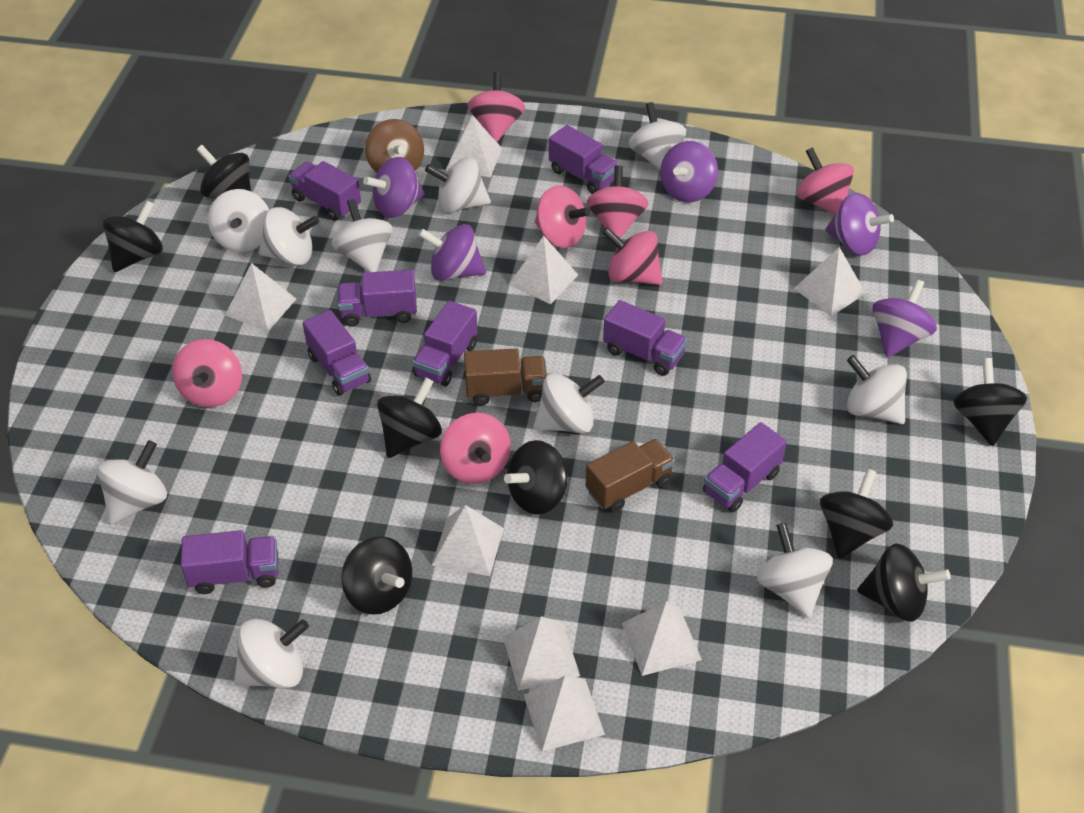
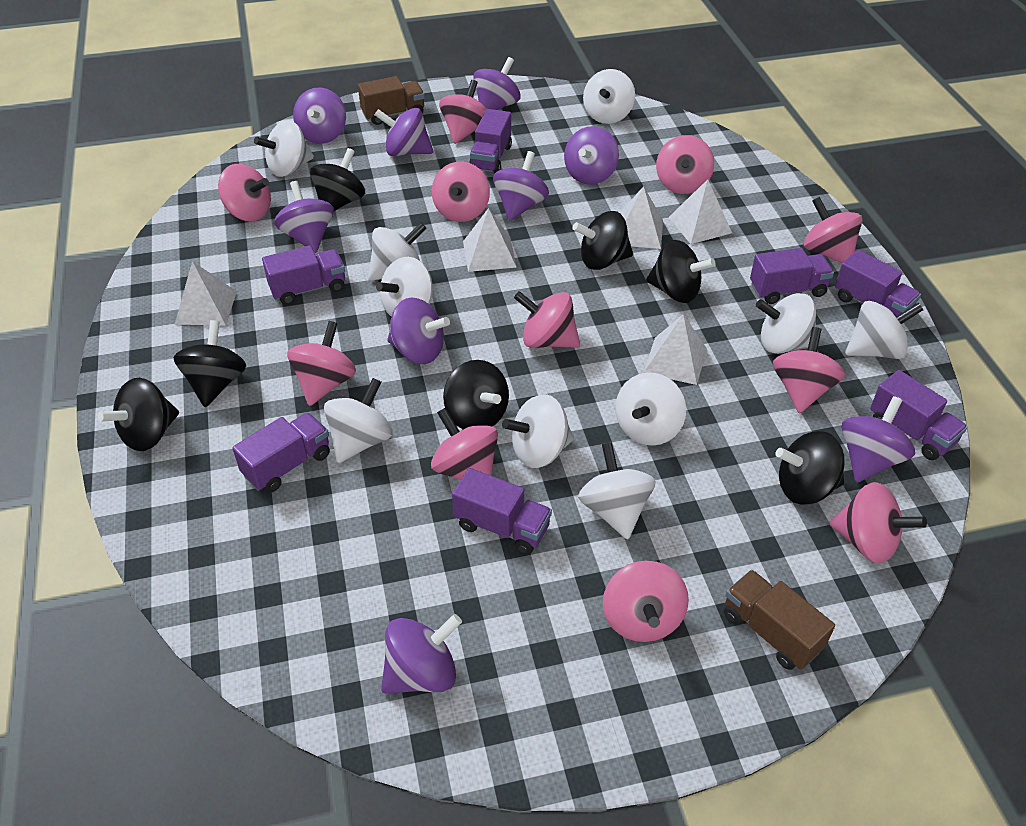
black spinning top: [103,200,163,272] [197,145,251,199] [341,536,412,615] [377,377,442,458] [504,440,568,515] [820,469,893,559] [857,543,951,622] [953,358,1027,446] = 8 -> [97,378,179,451] [173,320,246,407] [310,148,365,211] [443,360,509,429] [573,211,633,270] [646,240,716,303] [775,431,844,504] = 7
brown spinning top: [365,119,424,173] = 1 -> none = 0
pink spinning top: [172,339,242,407] [440,413,511,484] [467,72,525,142] [535,185,591,248] [586,165,649,239] [602,227,663,285] [797,147,854,215] = 7 -> [218,164,271,221] [287,321,356,406] [431,408,498,480] [432,162,490,222] [439,80,486,144] [514,291,580,348] [603,561,689,642] [656,135,714,194] [773,327,845,413] [804,197,863,264] [829,482,927,563] = 11
purple spinning top: [363,157,425,218] [418,224,486,281] [660,141,718,202] [825,193,894,255] [872,279,937,357] = 5 -> [274,181,334,253] [293,87,346,144] [375,108,433,156] [381,614,462,694] [387,297,450,364] [473,57,520,110] [493,151,549,221] [564,126,619,185] [842,396,915,482] = 9
purple truck: [181,530,278,594] [288,161,361,221] [303,310,371,396] [338,269,417,327] [412,301,478,387] [549,125,619,194] [603,300,687,376] [703,422,787,512] = 8 -> [232,412,330,493] [262,245,345,305] [452,468,552,554] [469,109,512,173] [750,248,834,304] [835,250,921,317] [870,370,968,460] = 7
white pyramid: [225,263,296,332] [431,505,504,576] [446,115,503,177] [503,616,580,691] [508,236,578,304] [524,676,605,752] [622,601,702,676] [794,247,866,316] = 8 -> [175,261,237,326] [463,208,517,272] [620,186,663,249] [644,314,707,385] [668,179,732,244] = 5

